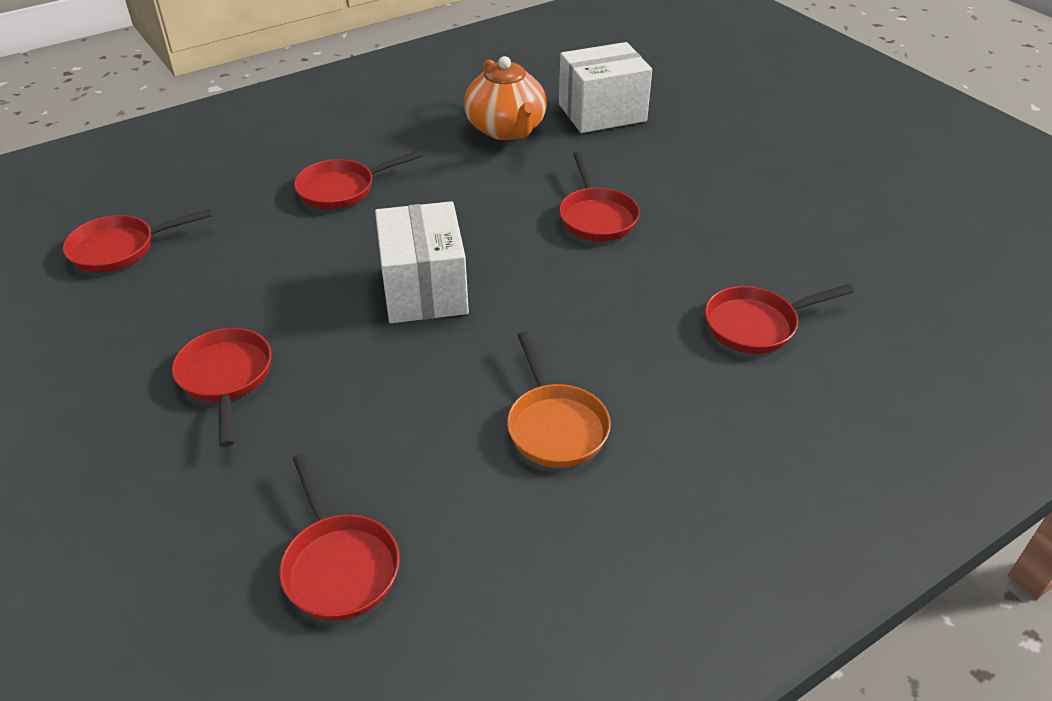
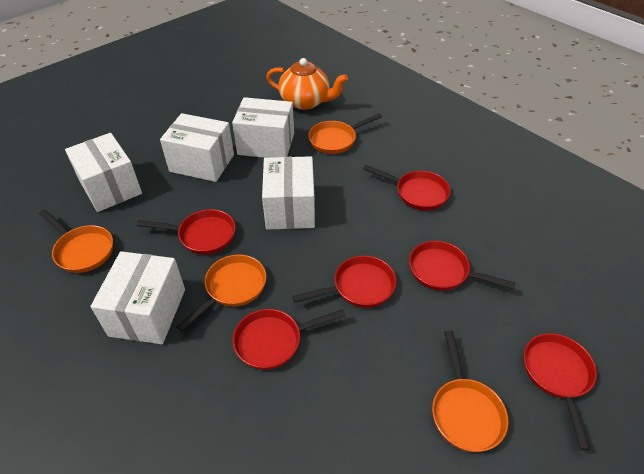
orange pan: [507,331,611,468] = 1 -> [39,209,113,273] [176,255,266,332] [308,113,382,154] [432,330,508,452] = 4
white box: [375,201,469,323] [559,42,652,133] = 2 -> [65,133,142,212] [90,251,185,344] [160,113,234,182] [232,97,294,158] [262,156,315,230] = 5

